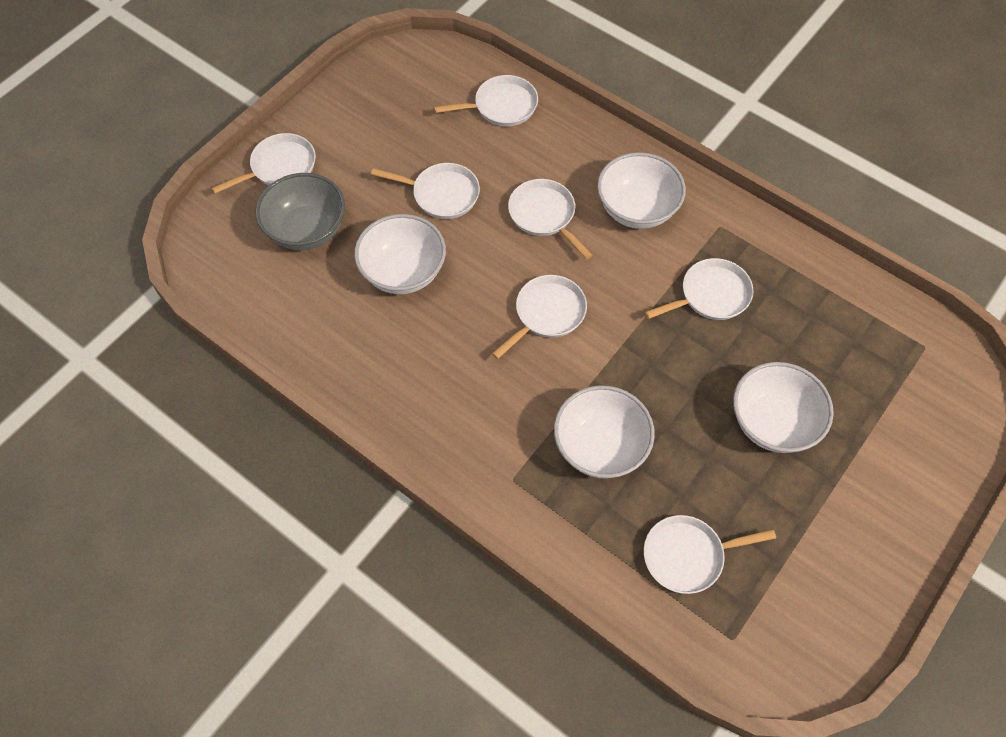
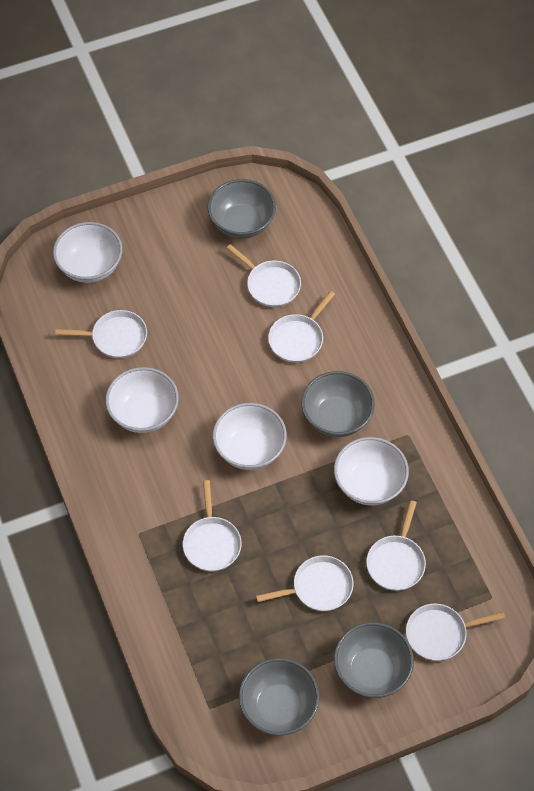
grey bowl: [255,173,345,250] = 1 -> [208,179,276,239] [239,658,320,736] [301,371,375,437] [334,622,414,698] = 4

